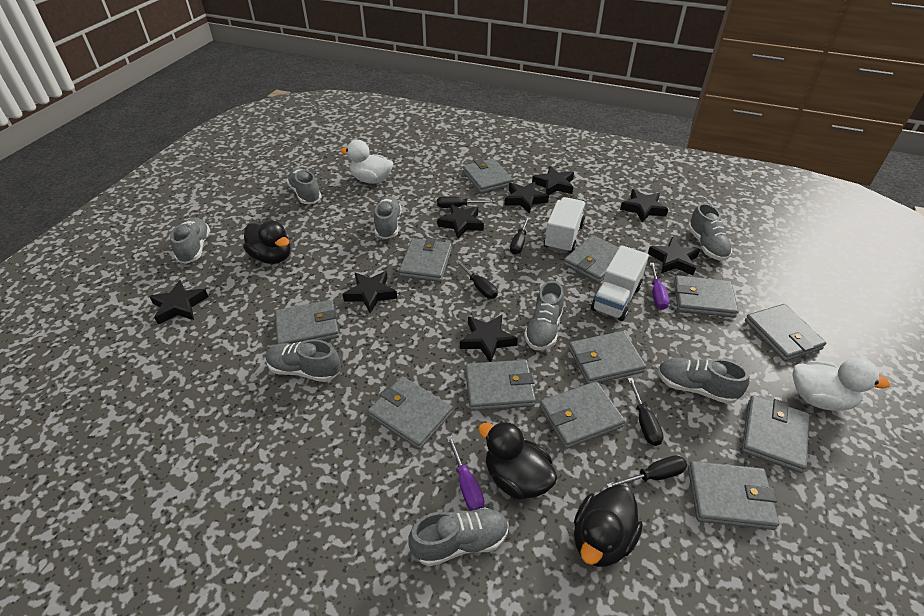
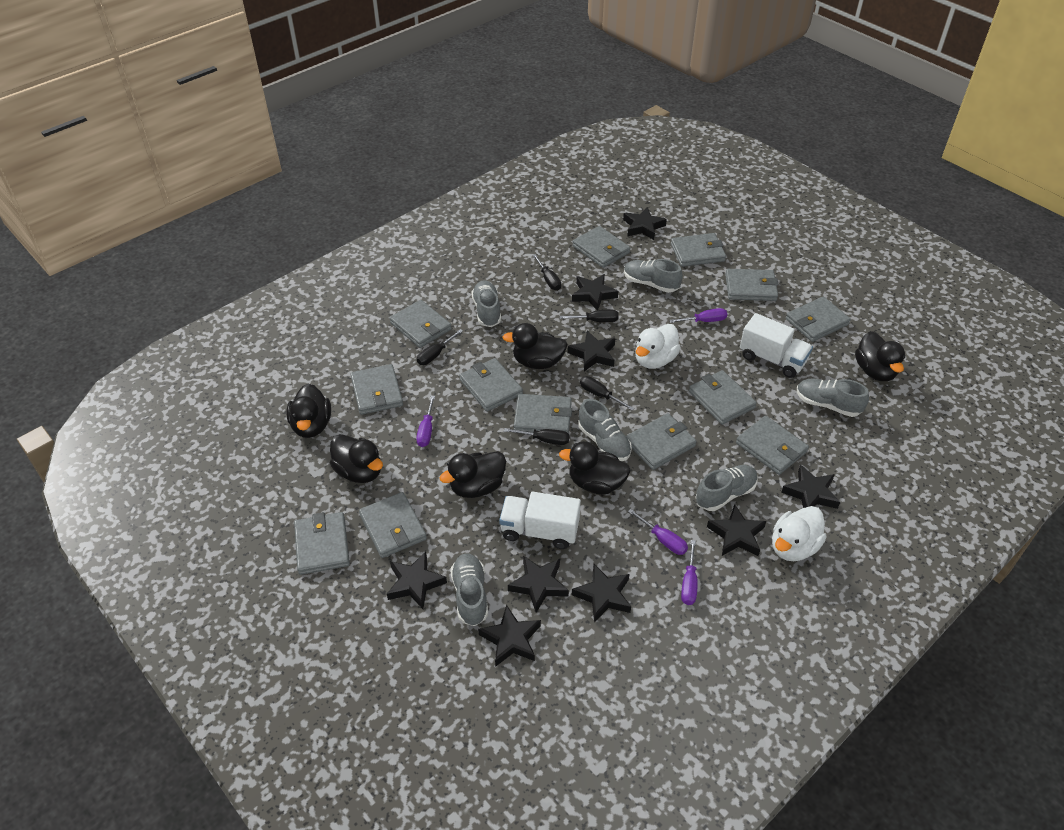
black duck: [243,220,291,264] [478,421,557,500] [574,485,643,567] = 3 -> [287,384,331,438] [330,434,383,483] [440,451,506,498] [503,323,568,369] [559,441,631,494] [855,331,905,381] = 6
black star: [149,280,209,325] [343,271,398,314] [437,204,484,239] [460,315,518,362] [505,181,549,214] [532,166,574,195] [620,189,668,223] [648,237,700,275] = 8 -> [387,552,447,609] [478,604,541,667] [508,556,569,613] [567,331,615,372] [572,274,618,310] [572,564,631,623] [623,207,667,240] [707,504,766,556] [781,465,840,509] = 9
grey shoe: [170,217,210,264] [266,339,341,382] [287,168,322,204] [374,196,402,239] [408,507,509,566] [524,281,564,350] [658,358,750,404] [688,203,732,261] = 8 -> [450,553,488,626] [471,280,501,327] [578,399,632,461] [624,259,683,293] [695,465,758,511] [797,378,869,417] = 6
grey wallet: [275,300,339,344] [368,376,453,449] [399,238,452,282] [463,158,513,193] [465,360,536,411] [540,381,625,449] [564,235,619,283] [568,331,646,384] [674,275,739,318] [688,461,779,530] [742,395,809,473] [745,304,826,361] = 12 -> [294,512,350,575] [350,364,403,415] [359,492,427,558] [389,300,452,348] [459,358,523,412] [514,394,572,434] [572,226,630,268] [626,413,697,470] [671,233,726,267] [689,370,757,425] [725,269,778,301] [736,416,809,475] [786,296,851,342] = 13
purple screwdriver: [447,435,484,511] [650,263,670,310] = 2 -> [416,396,435,447] [628,509,688,555] [669,308,727,323] [681,540,698,605] = 4

